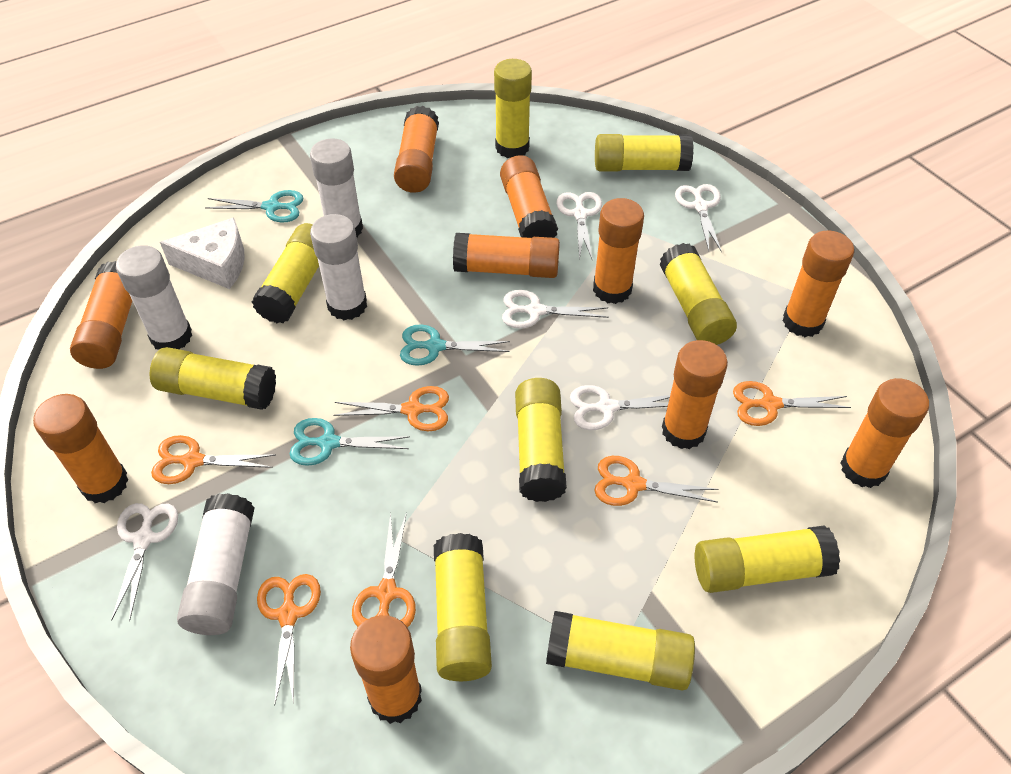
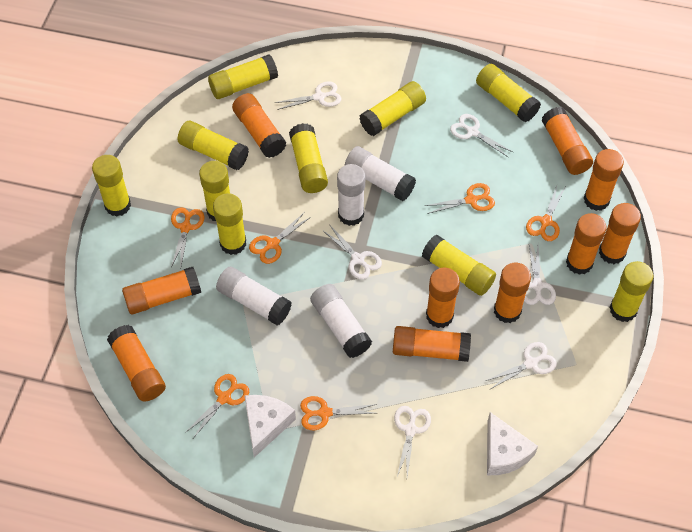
turquoise scissors: [205,190,304,222] [289,418,410,466] [400,325,510,366] = 3 -> none = 0
white cheese: [160,217,245,289] = 1 -> [245,395,296,458] [487,412,538,475] = 2
white scissors: [111,503,178,621] [502,290,609,329] [556,192,602,261] [570,385,670,430] [675,184,722,252] = 5 -> [275,81,342,110] [322,226,382,279] [394,406,431,477] [450,114,513,158] [485,342,557,389] [524,245,556,305] = 6
yellow glue stick: [150,347,276,410] [252,223,319,323] [434,533,492,681] [494,59,532,158] [515,378,567,502] [546,611,695,690] [595,134,694,171] [659,243,737,345] [695,525,840,593] = 9 -> [92,155,131,216] [178,121,249,170] [199,161,230,221] [208,54,278,99] [213,193,246,255] [289,123,328,193] [359,81,426,136] [422,234,496,296] [476,64,541,122] [609,261,654,322] = 10

